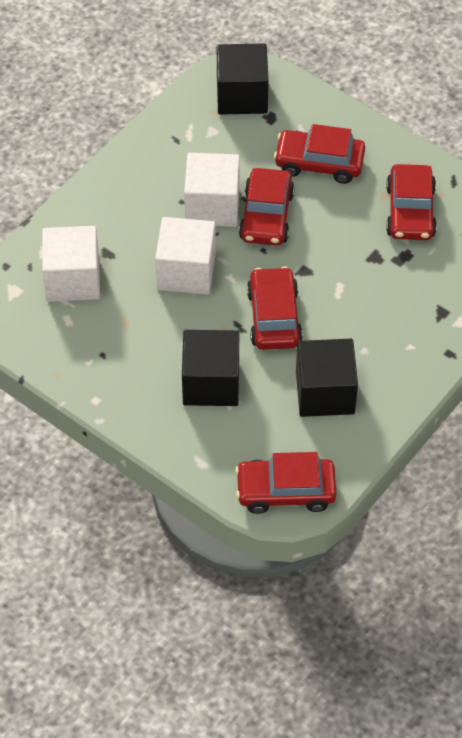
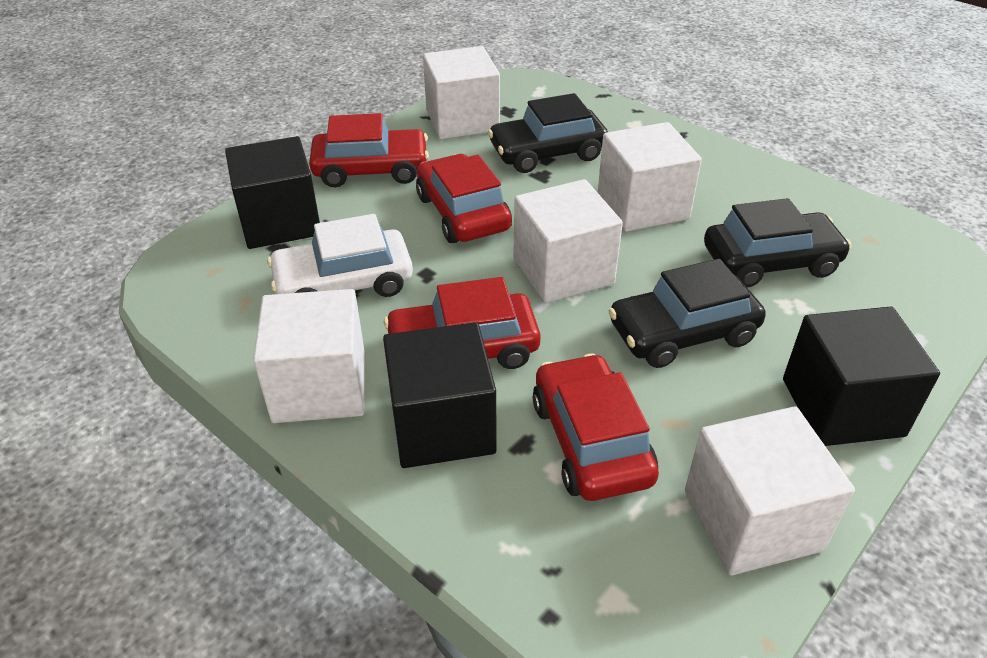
black car: none = 0 -> [488,93,608,173] [609,259,766,368] [704,198,851,288] = 3
red car: [235,452,337,514] [239,168,295,246] [247,266,303,350] [274,124,365,184] [386,164,437,240] = 5 -> [309,113,429,187] [384,277,541,369] [416,154,512,243] [533,353,659,501] = 4
white car: none = 0 -> [267,214,413,297] = 1
white cube: [42,226,100,302] [155,217,216,295] [184,153,240,227] = 3 -> [253,289,365,423] [423,46,500,140] [513,179,623,303] [598,122,702,232] [685,406,855,575] = 5

